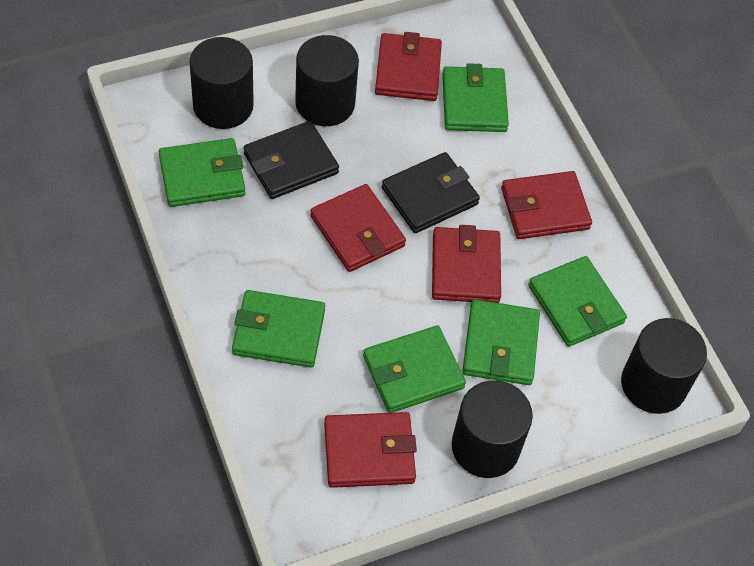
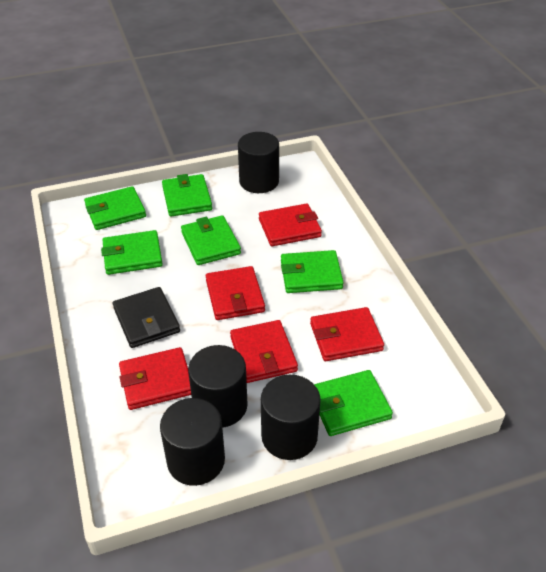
black wallet: [244,121,339,199] [382,152,480,233] = 2 -> [113,287,180,348] = 1

